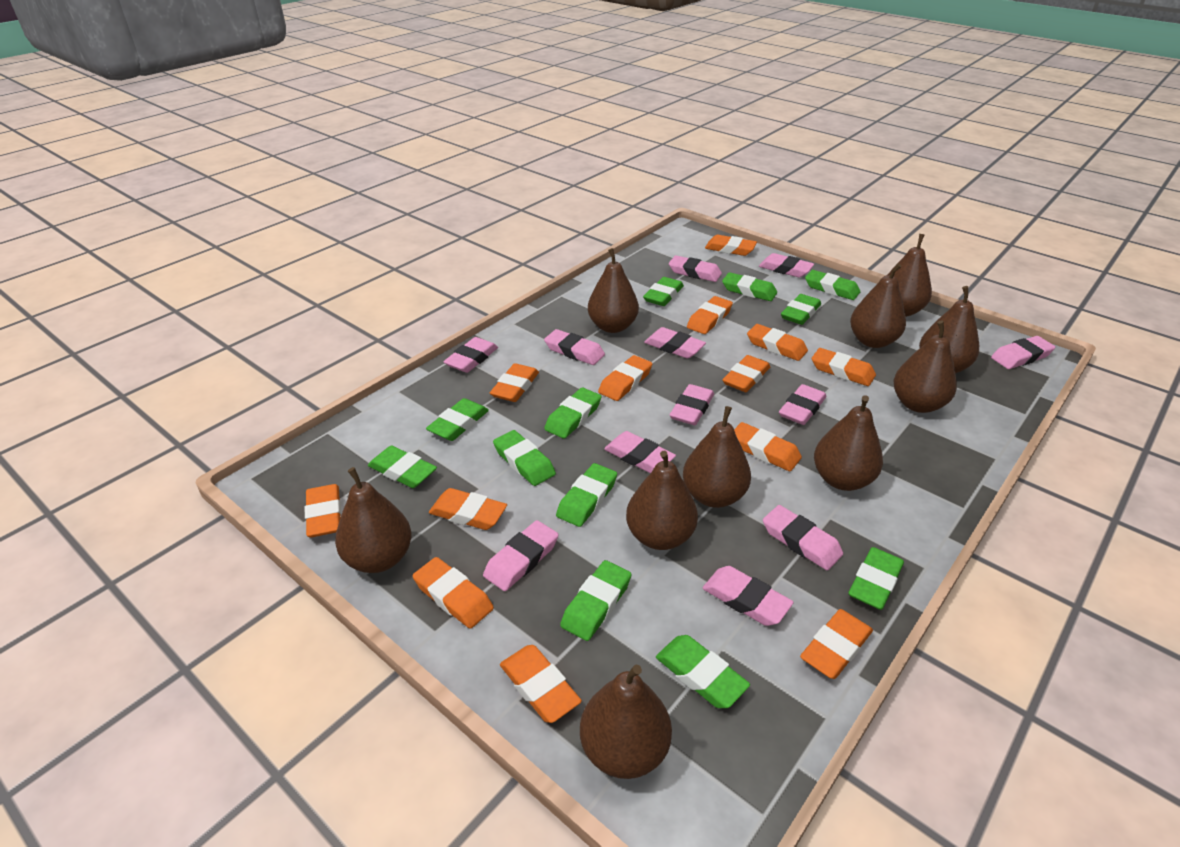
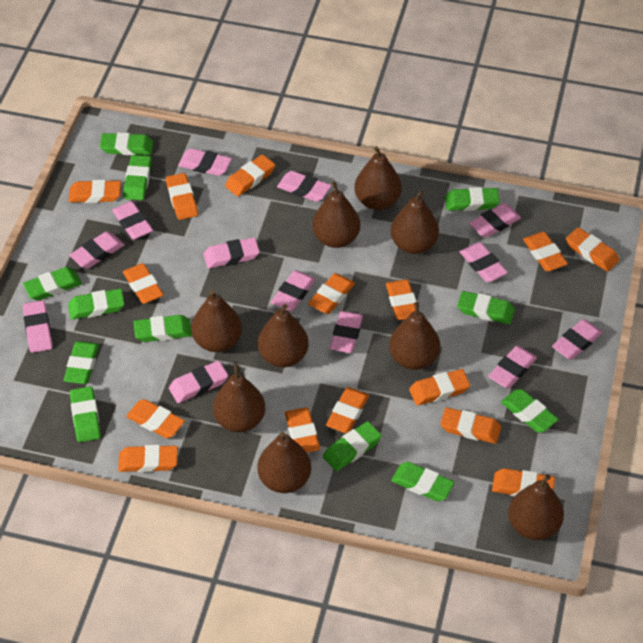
brown pear: [335,467,411,573] [580,665,672,779] [588,248,639,333] [626,450,698,550] [683,406,751,508] [814,395,883,491] [850,263,906,348] [888,234,932,317] [894,320,957,413] [919,286,979,373] = 10 -> [191,290,242,352] [213,364,265,432] [257,432,311,493] [258,304,309,367] [312,181,360,248] [355,146,402,210] [389,302,440,370] [391,190,439,254] [508,474,564,540] = 9
orange eraser: [305,484,341,537] [413,557,494,629] [429,488,507,530] [490,363,539,402] [500,645,582,723] [598,355,652,401] [687,296,733,334] [705,235,757,256] [722,355,770,392] [734,422,802,471] [747,324,808,361] [800,609,873,679] [812,348,876,386] = 13 -> [69,180,121,203] [118,445,178,472] [123,263,164,304] [126,399,185,438] [166,173,198,220] [225,154,275,196] [285,408,320,453] [308,273,355,314] [326,387,369,433] [386,279,417,320] [409,369,470,406] [440,407,501,444] [492,468,555,496] [523,232,568,271] [566,227,620,272] = 15
pink eraser: [443,337,498,373] [483,520,559,591] [544,329,605,365] [604,431,676,473] [644,327,706,359] [669,255,722,282] [670,384,714,425] [703,566,794,626] [759,253,814,278] [763,505,843,570] [779,384,826,425] [991,336,1055,369] = 12 -> [23,300,52,353] [69,232,125,269] [112,201,153,240] [169,361,228,403] [178,148,232,176] [204,237,260,268] [271,270,316,311] [277,171,331,202] [330,311,363,353] [460,242,508,282] [469,203,521,238] [488,346,537,388] [552,319,603,360] = 13

